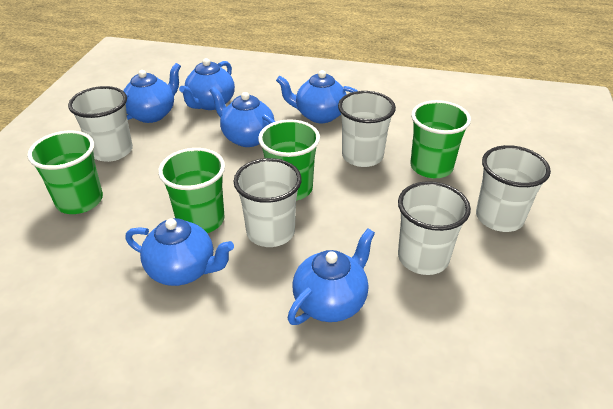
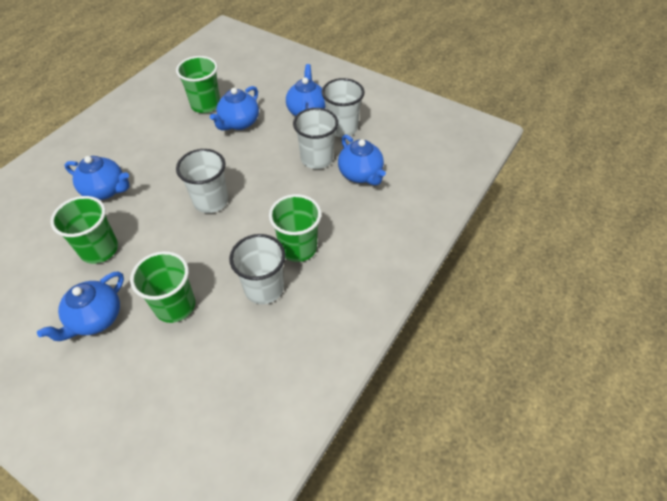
blue teapot: [123,63,181,123] [125,218,234,286] [179,58,235,110] [210,87,275,147] [276,70,358,123] [288,228,375,325] = 6 -> [37,271,124,341] [65,156,129,200] [210,86,259,131] [286,64,325,116] [338,135,386,186] = 5
white cup: [68,86,133,162] [234,158,302,247] [338,91,396,167] [398,181,471,275] [476,145,551,232] = 5 -> [176,149,228,213] [229,234,286,304] [293,108,338,169] [322,78,364,137] = 4

